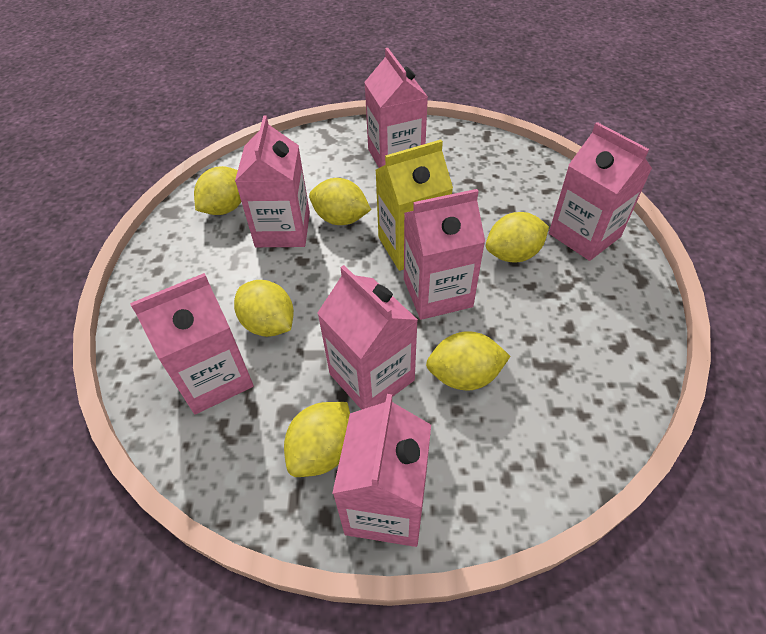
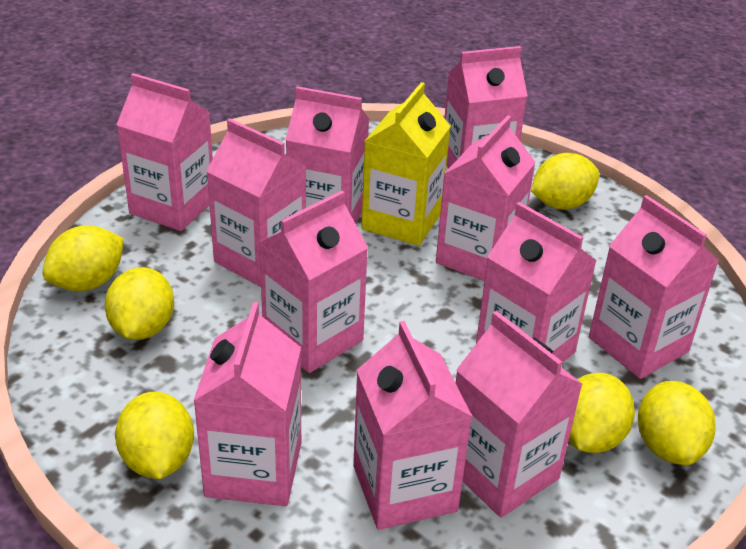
pink carton: [130,273,254,414] [235,115,310,247] [317,265,418,410] [332,394,431,547] [364,48,428,168] [404,189,485,320] [549,122,652,261] = 7 -> [116,73,213,231] [193,302,301,506] [206,119,306,287] [259,191,368,373] [286,86,369,224] [353,321,473,530] [436,115,536,281] [444,46,528,169] [456,311,583,518] [476,202,597,363] [589,195,719,379] = 11

